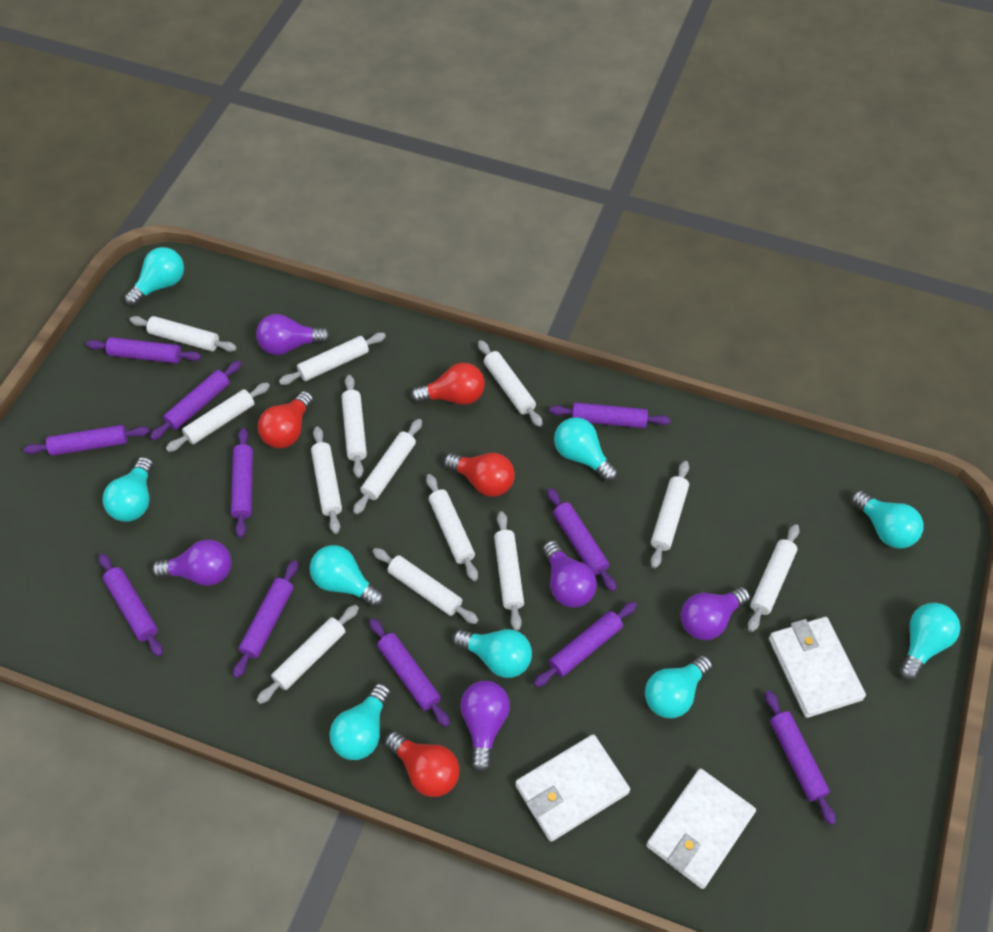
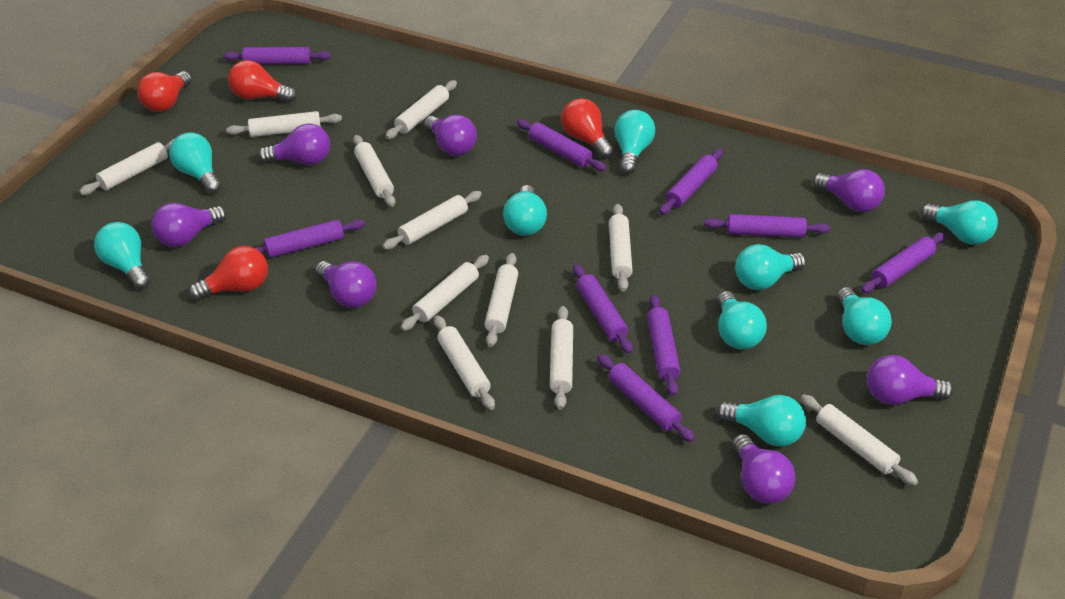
purple light bulb: [152,539,231,586] [256,314,331,355] [460,681,510,773] [543,540,597,608] [681,587,750,640] = 5 -> [151,203,227,247] [258,123,330,165] [315,261,376,308] [424,115,477,156] [732,434,796,504] [813,169,885,212] [867,355,953,405] = 7
purple rolling pin: [23,425,150,456] [86,337,201,363] [99,553,163,657] [150,361,242,440] [231,428,253,538] [233,560,298,678] [369,618,450,727] [534,602,637,687] [547,488,616,592] [549,402,670,428] [765,690,836,825] = 11 -> [223,47,331,65] [253,219,365,258] [517,119,607,171] [573,264,633,354] [597,354,695,442] [647,295,681,396] [660,149,723,215] [704,214,830,238] [861,232,946,293] = 9
white rolling pin: [130,316,237,352] [166,382,270,452] [256,605,359,704] [279,332,386,385] [311,427,342,534] [342,375,367,478] [353,419,422,514] [372,548,479,624] [426,474,478,581] [478,340,543,427] [494,511,524,631] [650,461,689,568] [748,524,800,632] = 13 -> [79,139,174,195] [226,111,342,137] [353,135,396,207] [382,191,482,250] [385,80,457,139] [401,255,489,331] [434,315,495,410] [485,253,518,347] [550,306,573,409] [609,204,633,291] [801,394,918,486] = 11
white wallet: [515,734,630,842] [646,769,756,889] [769,617,866,718] = 3 -> none = 0

